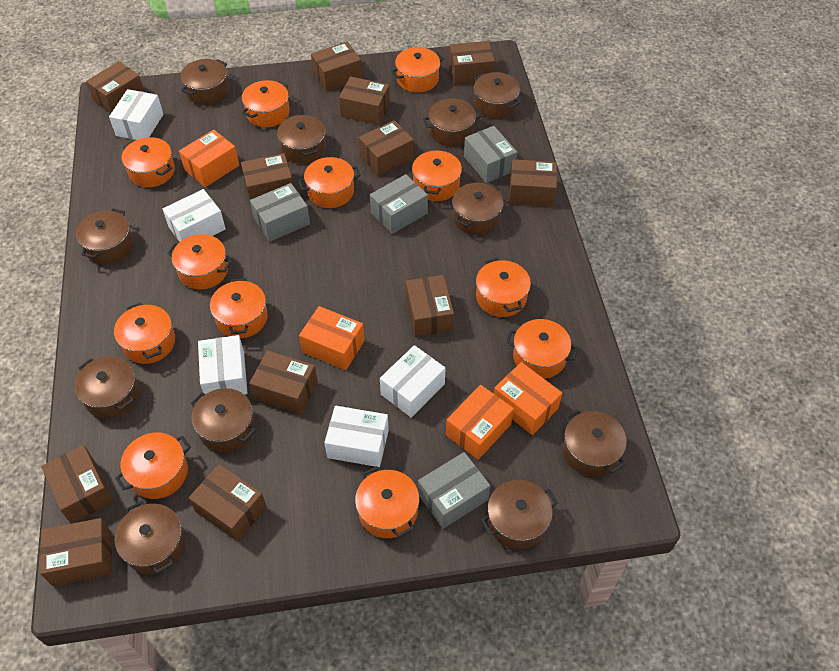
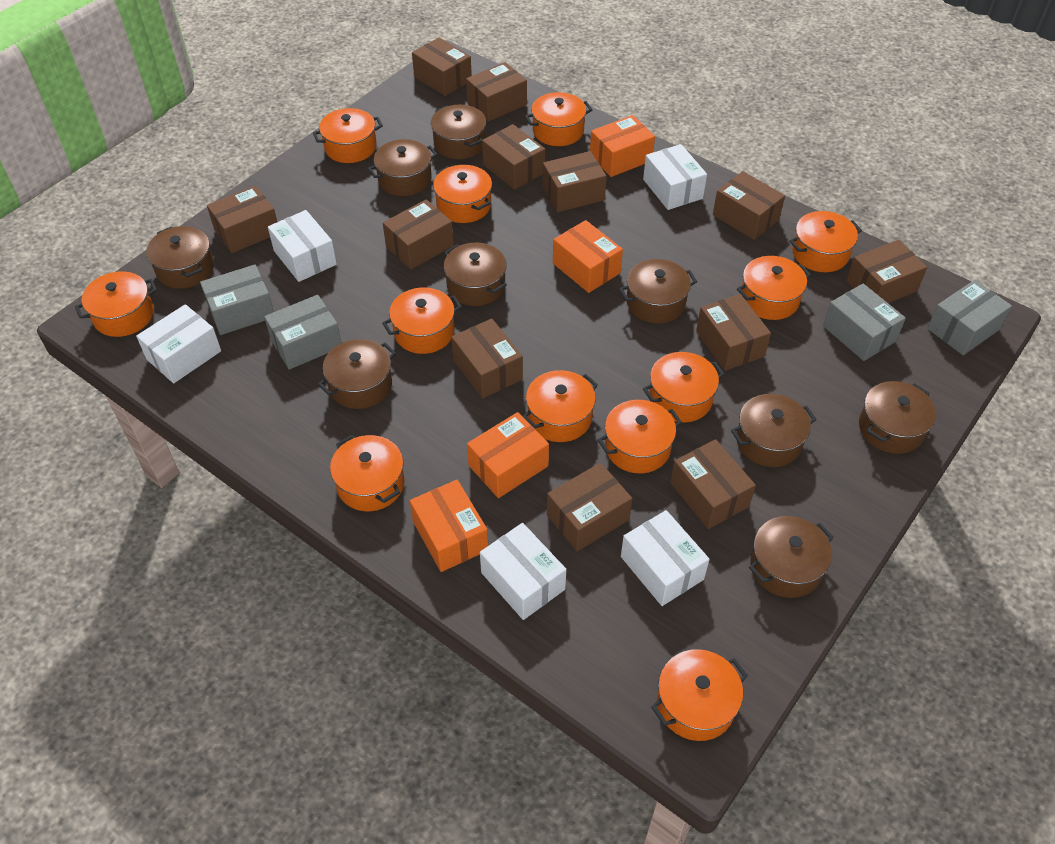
brown pot: [74,356,140,419] [76,208,134,264] [114,500,186,574] [181,59,229,105] [191,388,256,452] [277,114,326,164] [423,98,482,146] [452,182,504,235] [474,72,520,119] [481,480,558,549] [563,409,627,477] = 11 -> [146,226,214,289] [318,339,396,409] [368,139,438,196] [431,105,486,159] [444,243,507,306] [619,259,697,323] [731,394,817,467] [749,516,834,598] [859,381,936,454] = 9

